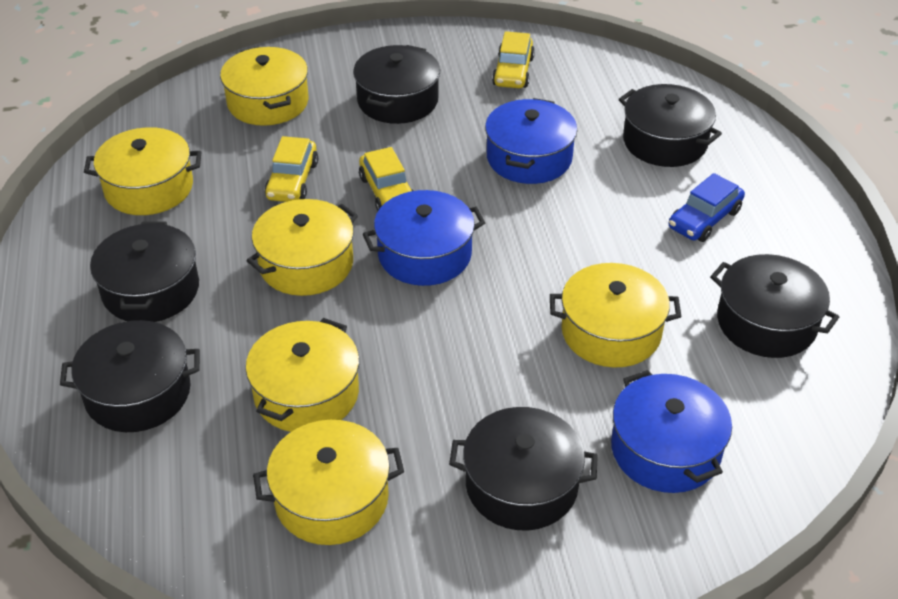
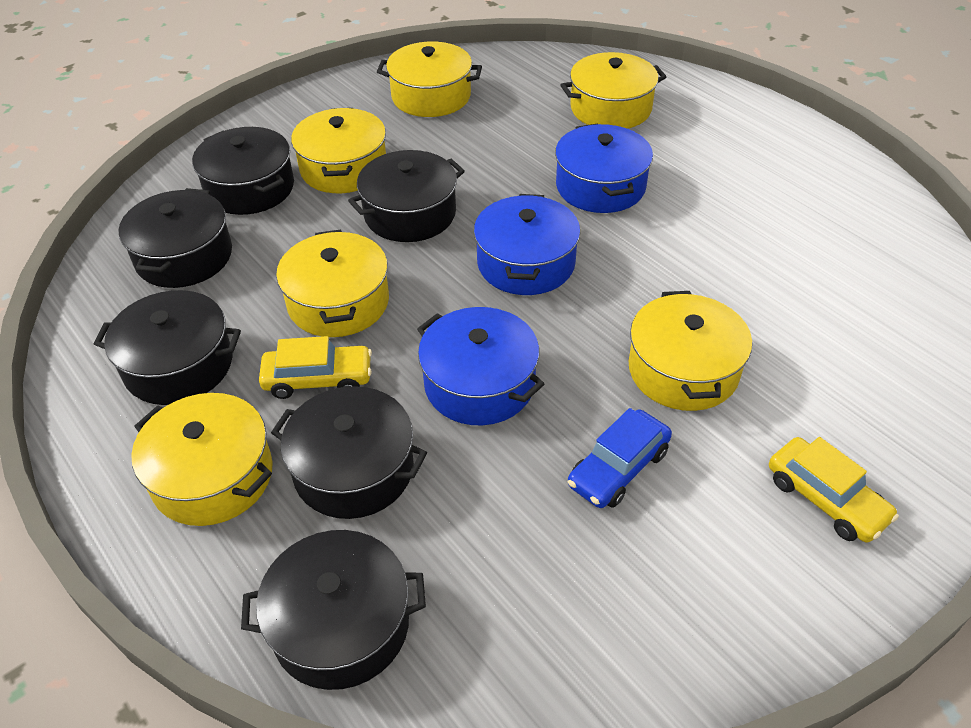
yellow car: [265,136,318,202] [359,147,414,211] [492,31,535,88] = 3 -> [259,336,372,399] [769,437,899,543] = 2

